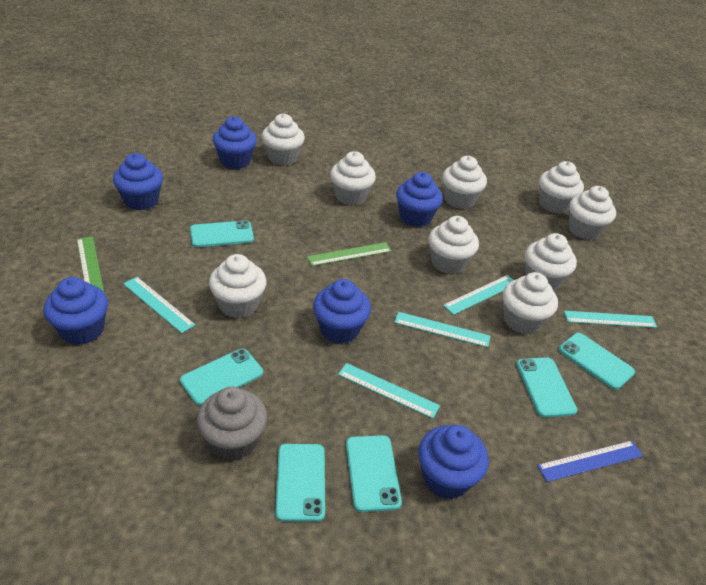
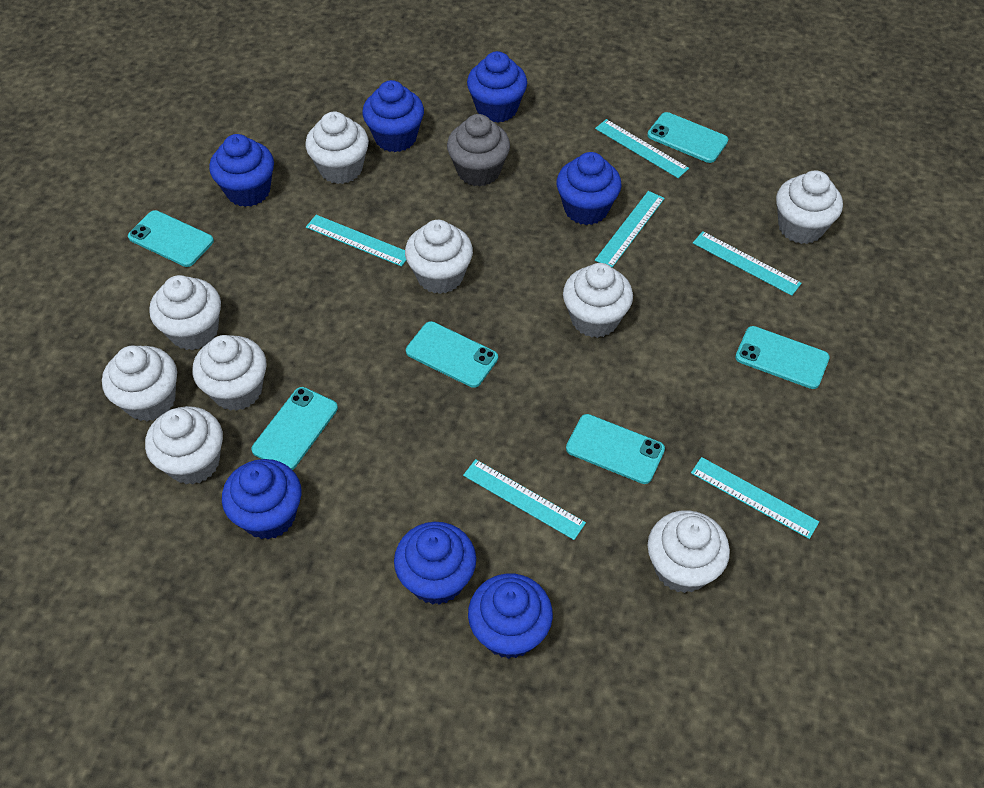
blue cupcake: [43,277,108,345] [113,153,163,210] [213,116,257,169] [313,279,371,344] [396,172,443,227] [418,425,489,499] = 6 -> [209,134,274,207] [222,459,302,540] [362,80,424,152] [394,522,476,605] [467,51,527,123] [468,574,553,659] [556,152,621,225] = 7
blue ruler: [537,440,643,482] = 1 -> none = 0
green ruler: [77,236,104,292] [307,242,392,266] = 2 -> none = 0
turquoise ruler: [123,277,195,333] [338,363,440,419] [394,312,490,347] [443,275,513,315] [564,311,657,328] = 5 -> [306,215,406,267] [463,459,586,540] [595,119,689,178] [595,191,665,268] [691,457,819,539] [693,231,802,296] = 6

